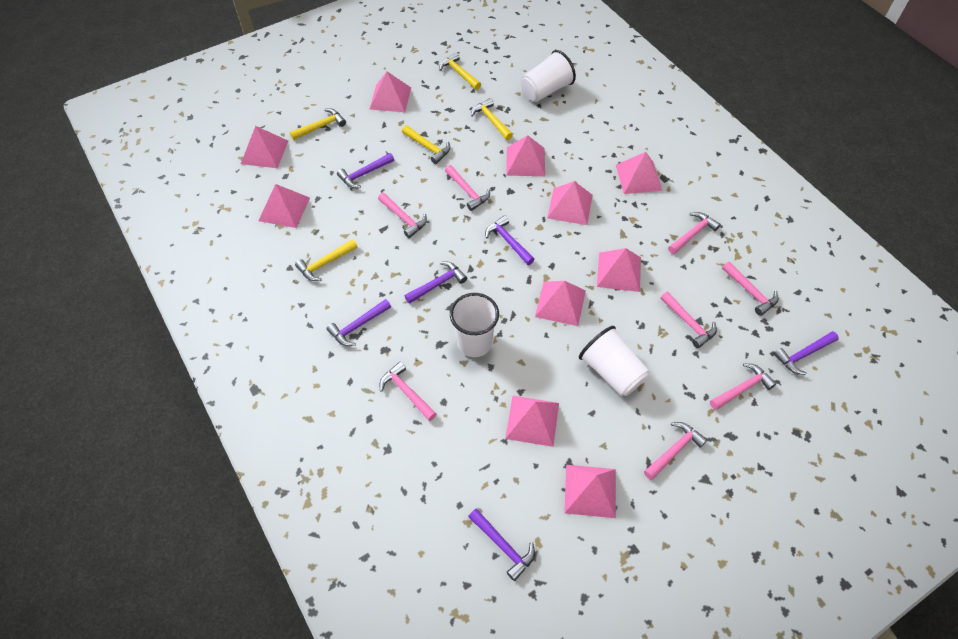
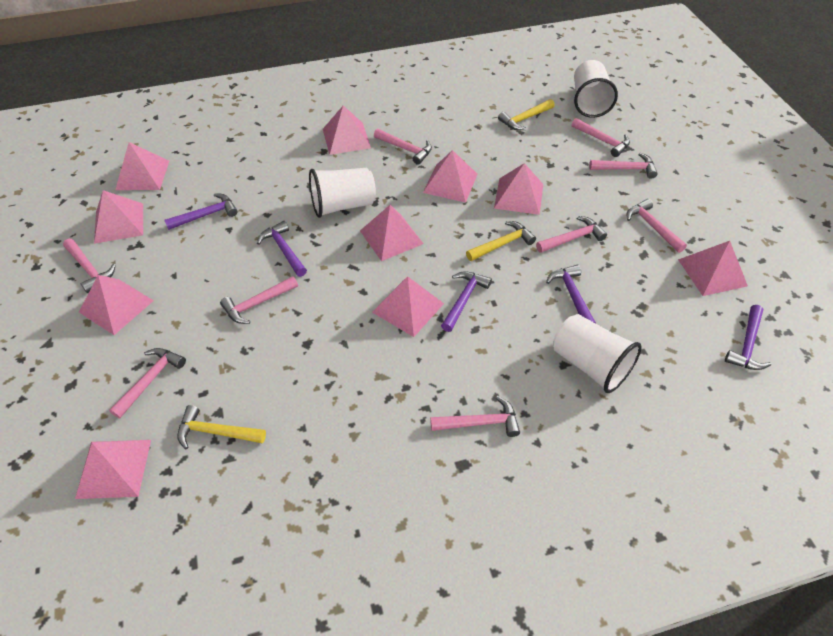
pink hammer: [378,193,427,238] [380,361,437,421] [445,165,490,211] [644,422,707,480] [661,292,717,348] [668,212,721,254] [710,363,777,410] [722,262,779,316] = 8 -> [63,239,116,293] [109,348,186,418] [220,276,298,324] [374,129,432,165] [430,396,520,437] [536,216,607,253] [572,118,630,157] [589,153,658,179] [626,199,687,253] = 9
purple hammer: [326,299,391,346] [337,153,394,188] [405,262,467,304] [468,509,535,581] [485,215,535,265] [774,331,839,375] = 6 -> [164,193,238,230] [257,221,307,277] [441,271,492,332] [546,265,596,323] [725,305,771,370] = 5
yellow hammer: [290,108,346,140] [295,239,358,281] [402,125,451,164] [439,53,481,90] [471,98,513,140] = 5 -> [177,405,266,449] [466,221,536,261] [498,99,555,130] = 3

